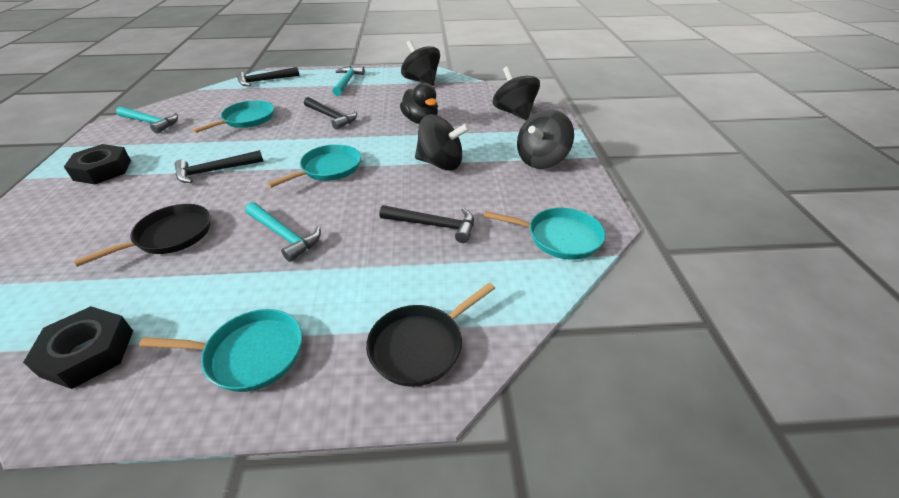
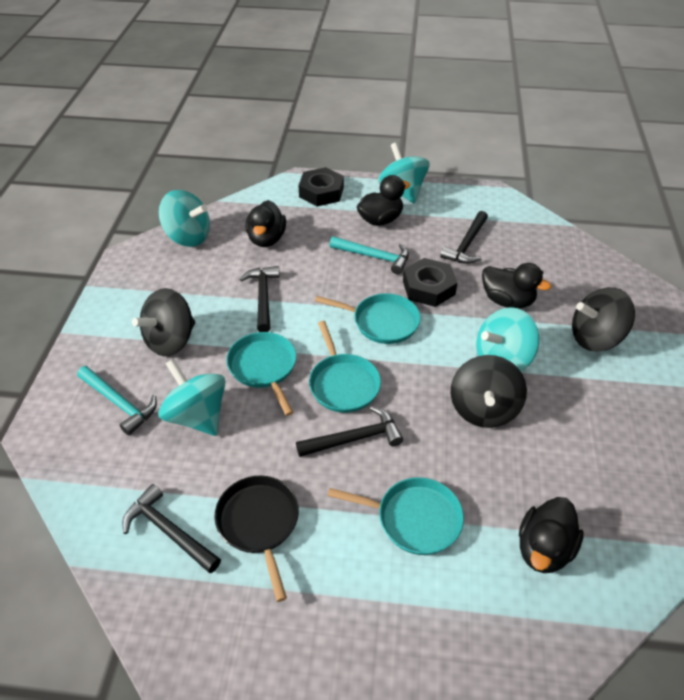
black duck: [400,83,438,124] = 1 -> [245,200,286,247] [357,175,410,226] [482,263,551,309] [519,497,584,573] = 4
black pan: [74,204,210,267] [366,283,495,387] = 2 -> [214,476,299,602] = 1
black spinning top: [401,40,440,86] [415,114,470,171] [493,66,540,120] [517,109,574,169] = 4 -> [132,288,195,356] [451,355,527,428] [572,287,635,352] = 3
turquoise hammer: [116,107,178,134] [245,202,321,262] [332,66,365,96] = 3 -> [77,366,157,436] [329,236,409,274] = 2
turquoise spinning top: none = 0 -> [158,359,226,436] [159,190,210,247] [378,142,430,204] [476,307,539,371] = 4

